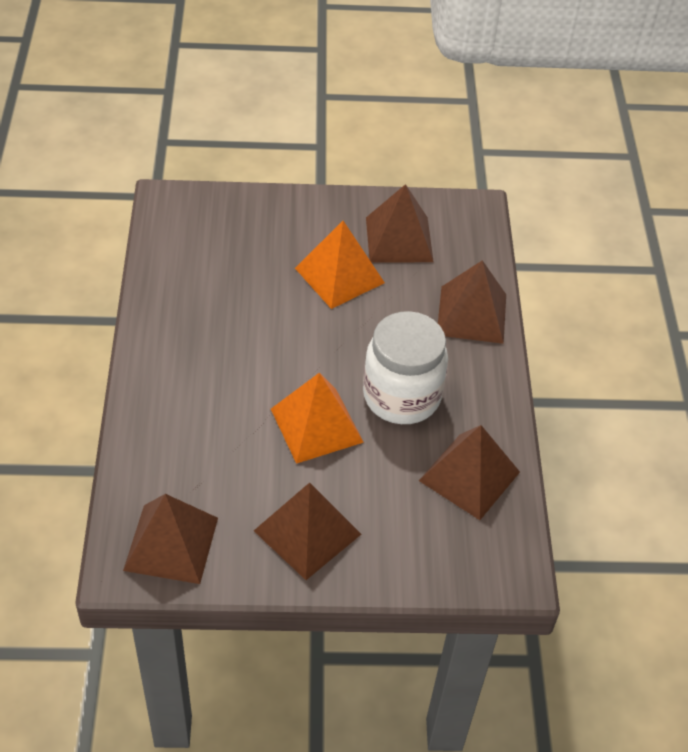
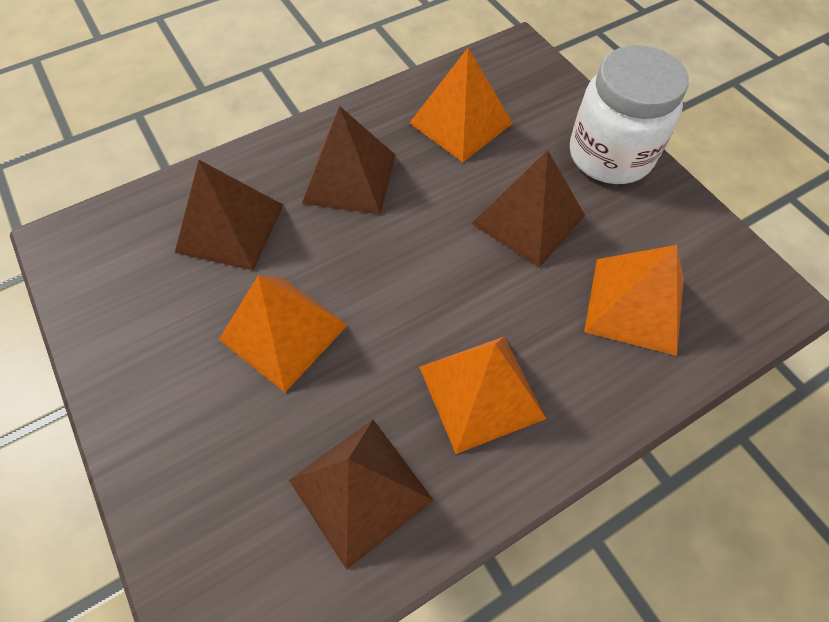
brown pyramid: [123,494,218,584] [254,482,361,580] [366,184,434,263] [419,425,520,520] [438,260,506,344] = 5 -> [175,160,284,271] [289,420,434,570] [302,106,396,215] [471,150,585,268] = 4
orange pyramid: [271,373,364,464] [295,221,385,309] = 2 -> [219,275,348,392] [410,48,513,162] [419,337,546,454] [584,245,684,356] = 4

